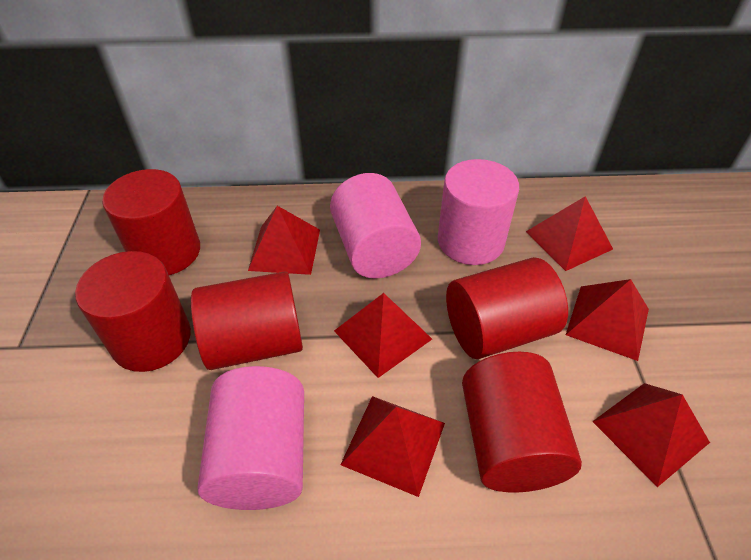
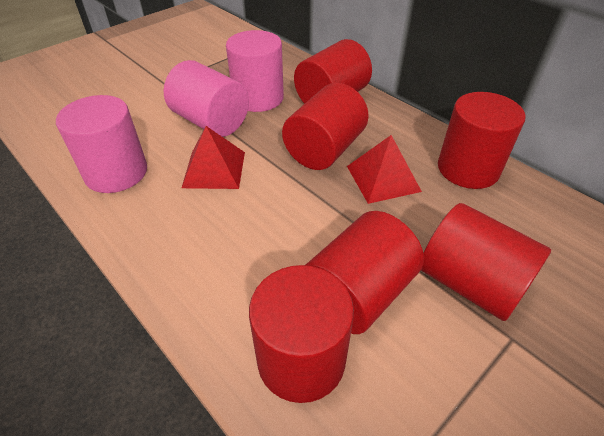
red cylinder: [75,251,191,372] [102,169,200,275] [191,271,303,370] [446,257,568,359] [462,352,582,492] = 5 -> [249,265,354,403] [282,83,369,170] [294,39,372,104] [306,211,424,334] [421,203,551,321] [438,92,526,189] = 6
red pyramid: [248,206,320,275] [334,293,432,378] [340,396,445,497] [526,196,613,271] [566,279,649,361] [592,383,710,487] = 6 -> [182,126,245,189] [347,135,422,204] = 2

